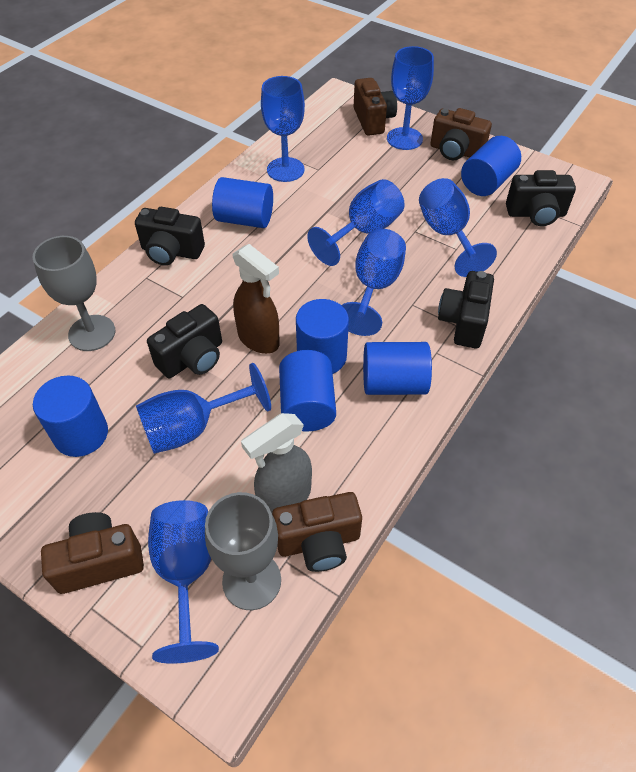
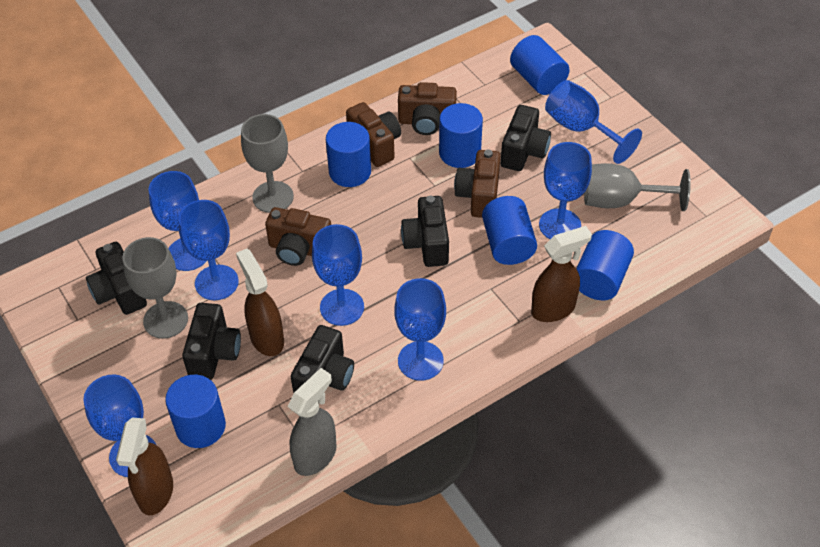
black camera: [135,207,205,266] [147,304,222,378] [438,271,494,348] [506,170,576,226] = 4 -> [86,242,147,315] [182,303,241,380] [291,325,354,401] [401,196,449,267] [501,105,551,171] = 5
brown spray bottle: [232,244,280,354] = 1 -> [116,418,173,515] [236,249,284,356] [531,226,592,322] = 3
grey goblet: [33,236,115,351] [205,492,281,610] = 2 -> [122,237,188,339] [241,114,294,213] [584,163,691,211] = 3

